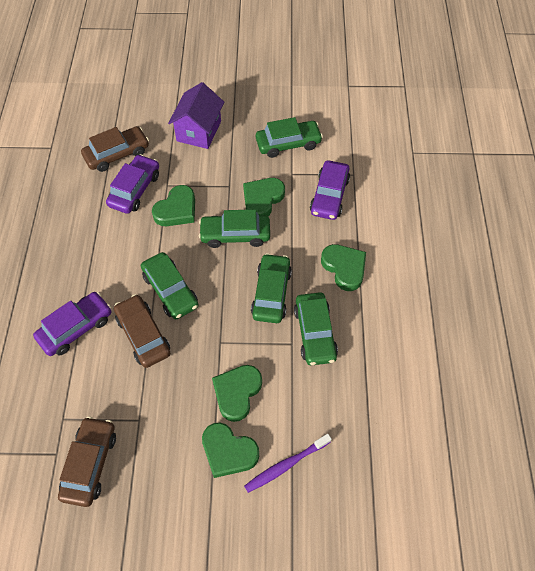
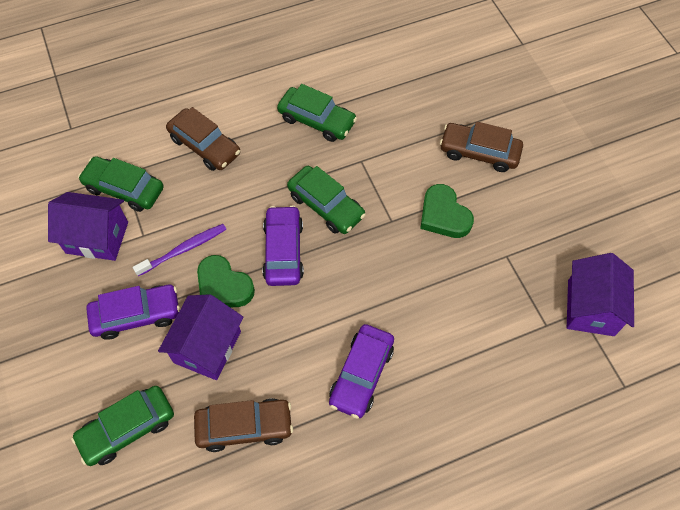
green car: [141,252,198,319] [199,209,270,248] [251,253,292,323] [256,117,323,158] [294,292,338,365] = 5 -> [71,386,174,466] [78,156,164,212] [277,84,357,142] [287,166,366,234] = 4
green heart: [152,185,195,226] [202,423,259,478] [212,365,262,422] [243,178,285,216] [321,244,366,291] = 5 -> [197,255,255,308] [420,184,474,238] = 2
purple house: [168,82,224,149] = 1 -> [48,192,128,261] [158,294,244,380] [567,253,634,336] = 3

